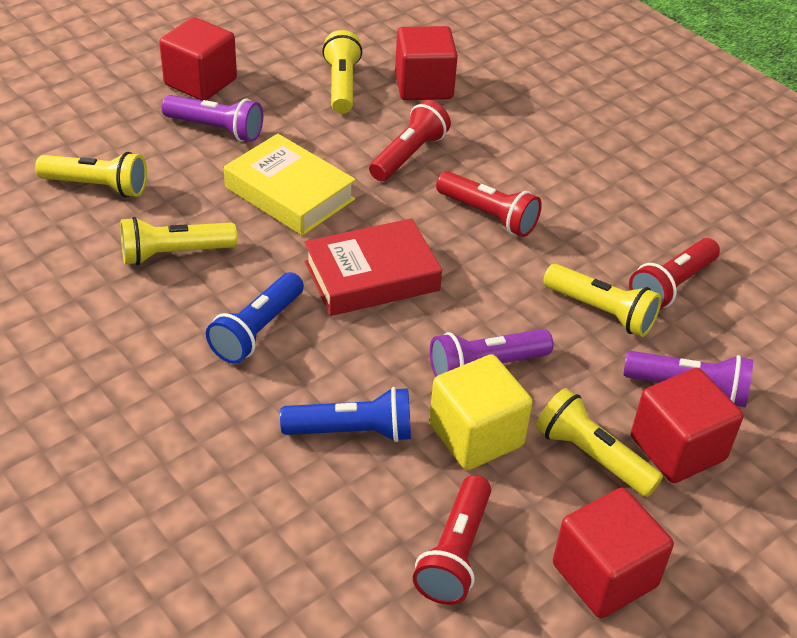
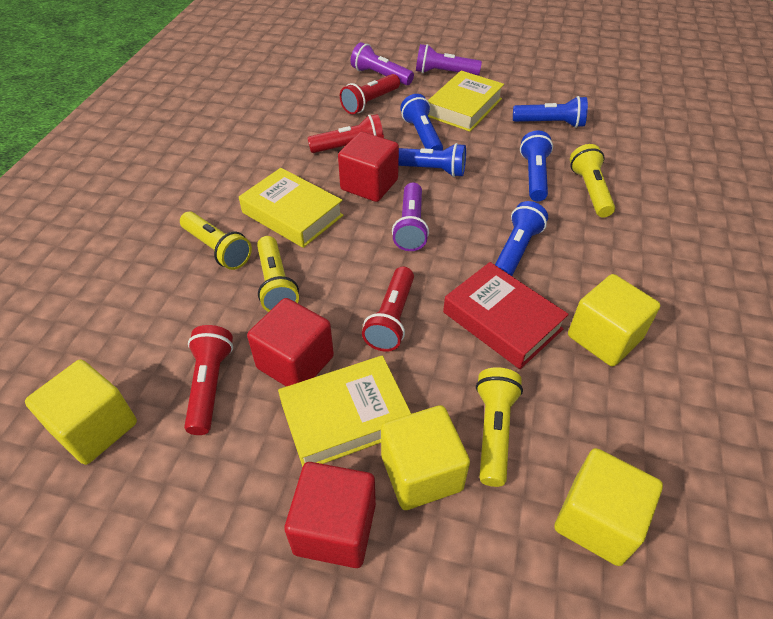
blue flashlight: [206,272,304,364] [280,387,411,442] = 2 -> [398,143,466,177] [400,94,443,150] [495,201,548,276] [513,96,588,128] [520,130,553,201] = 5
red cube: [159,17,237,101] [395,26,458,100] [553,488,674,618] [631,368,743,483] = 4 -> [247,298,334,386] [284,462,376,568] [338,132,399,202] = 3
yellow book: [224,134,356,236] = 1 -> [239,168,343,248] [278,356,411,467] [428,71,504,132] = 3
yellow cube: [429,354,533,470] = 1 -> [25,360,137,465] [381,405,470,510] [554,448,663,566] [568,274,660,367] = 4
yellow flashlight: [35,152,147,198] [121,217,237,265] [322,30,362,114] [536,388,663,497] [543,264,662,337] = 5 -> [180,211,252,270] [257,236,299,312] [476,367,523,487] [570,144,615,218] = 4

